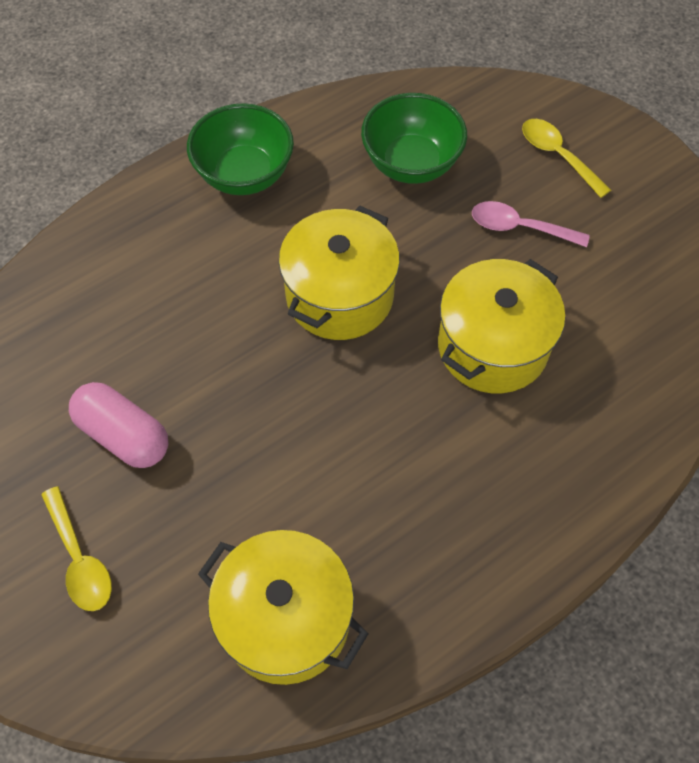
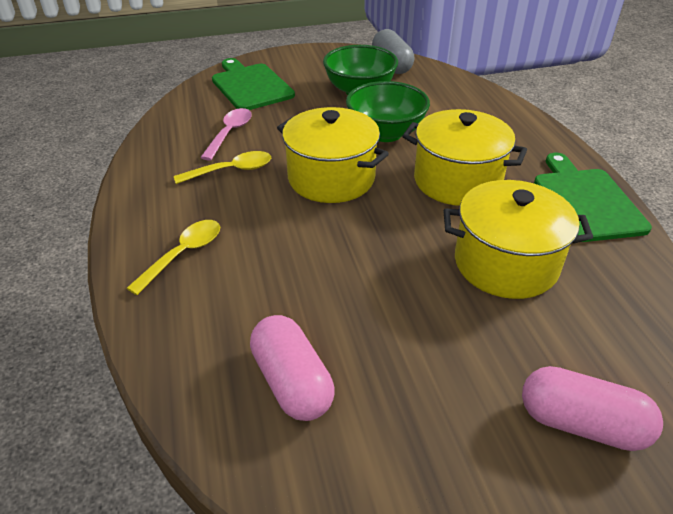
green cutting board: none = 0 -> [212,58,295,110] [534,153,652,242] = 2
grey capsule: none = 0 -> [372,29,414,74] = 1
pink capsule: [69,382,168,468] = 1 -> [250,315,334,421] [522,366,663,451] = 2

